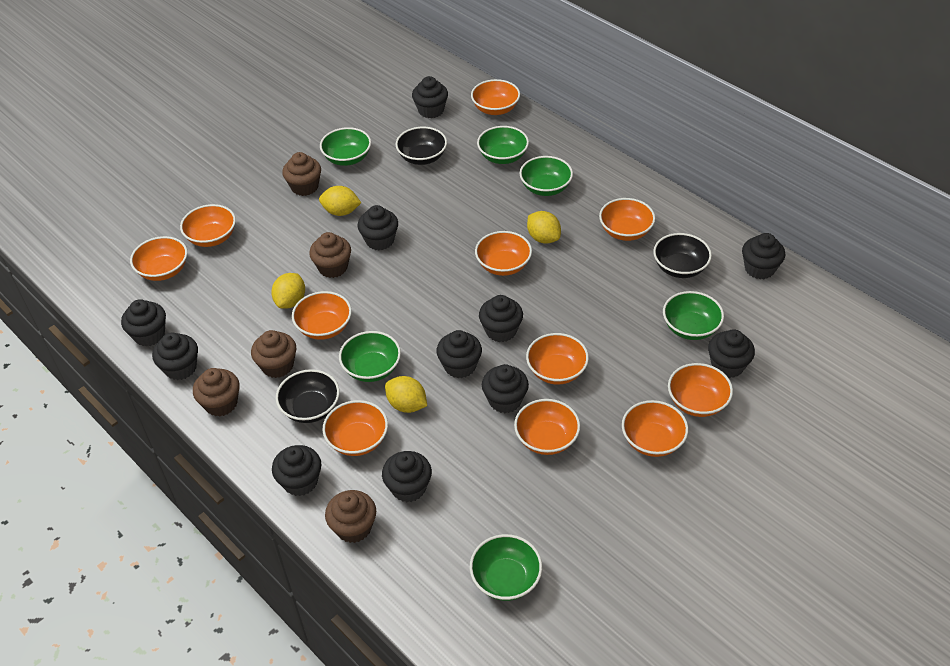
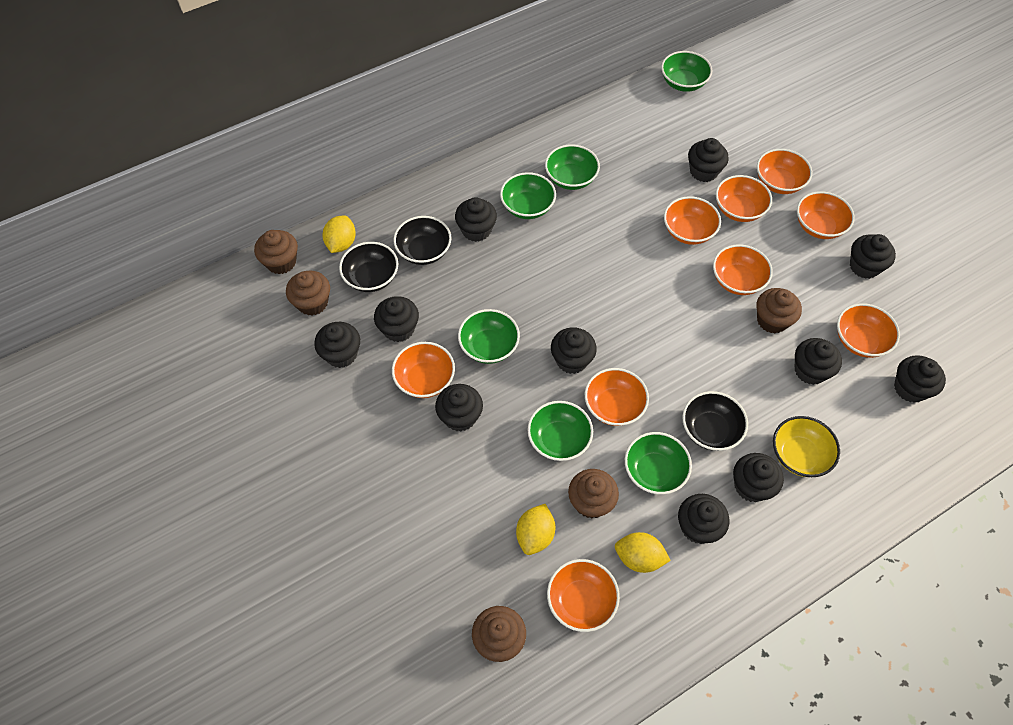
orange bowl: [130,236,187,281] [180,204,236,247] [292,291,352,340] [322,400,388,456] [471,79,520,115] [475,231,532,276] [514,399,580,455] [526,333,589,385] [599,198,655,241] [622,400,688,457] [668,363,733,417] = 11 -> [392,342,455,398] [547,559,620,632] [585,368,649,426] [664,196,721,245] [713,244,773,295] [716,175,772,222] [757,149,812,194] [797,191,855,239] [837,303,900,358] = 9
yellow bowl: none = 0 -> [773,416,840,477] = 1
yellow lemon: [271,273,305,309] [319,186,361,216] [385,376,427,413] [527,211,561,244] = 4 -> [323,216,356,253] [516,504,555,555] [615,532,671,573] = 3

